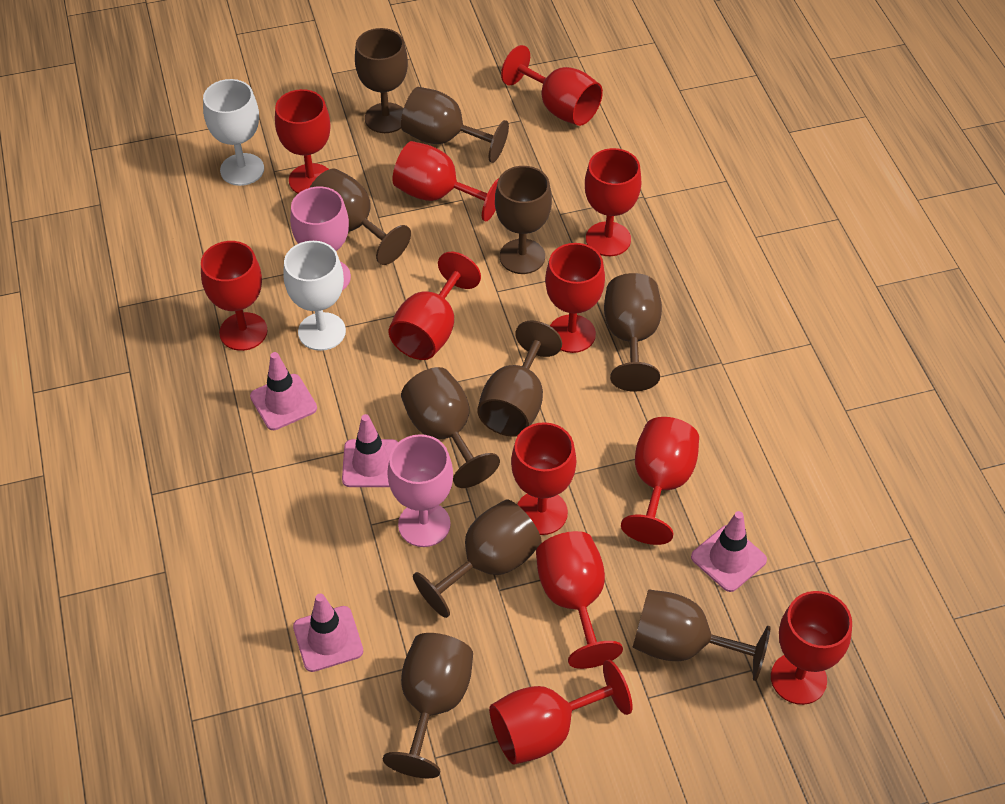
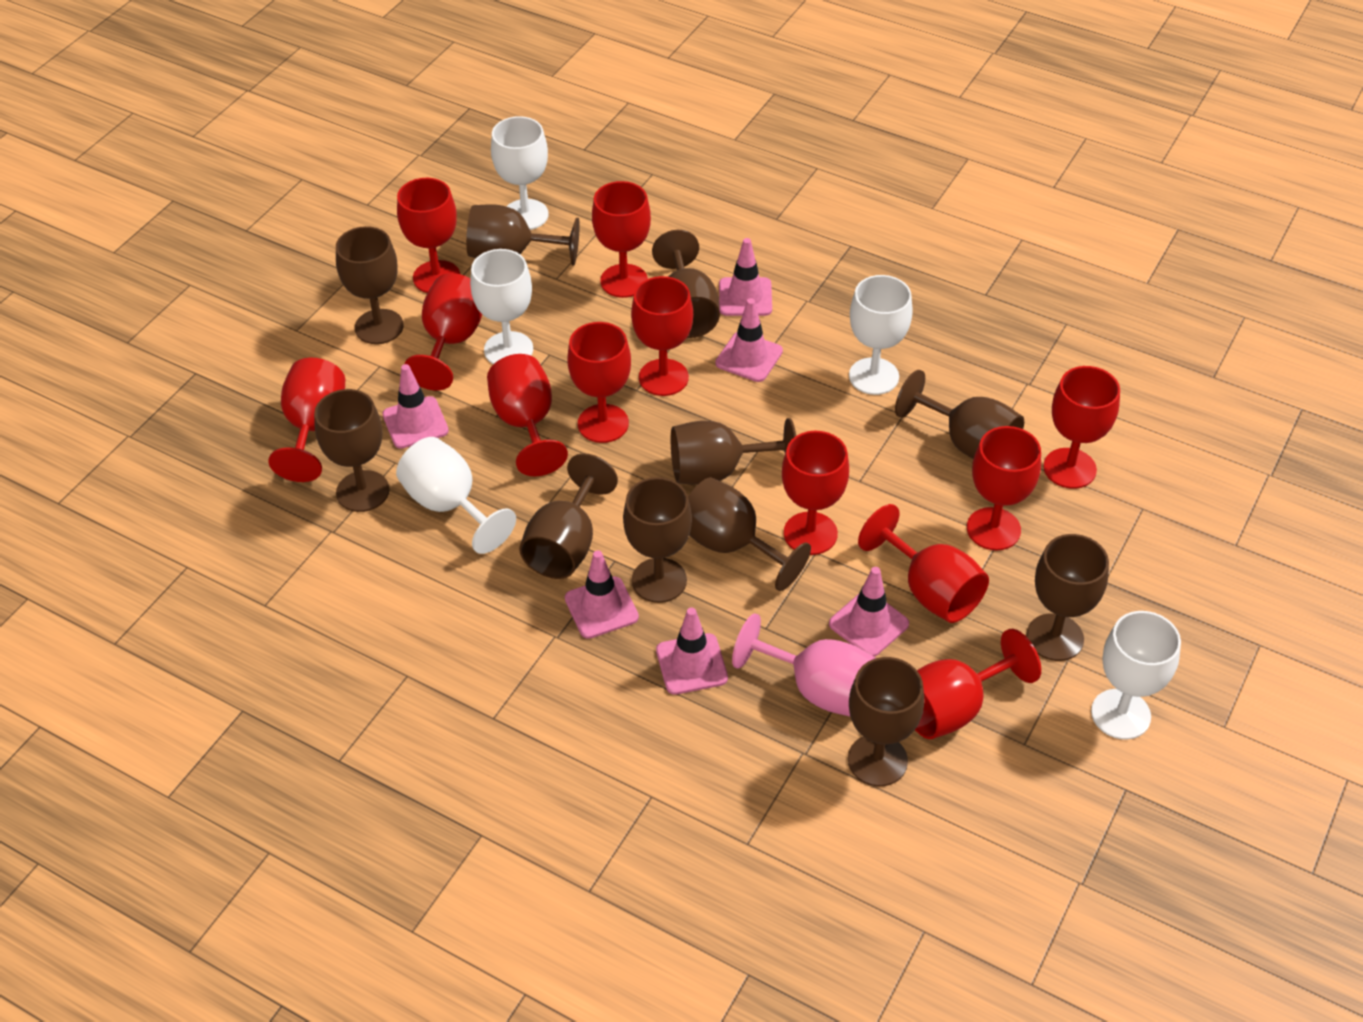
brown goblet: [309,169,411,265] [355,28,408,133] [383,633,473,778] [401,87,509,163] [401,367,500,488] [413,499,542,618] [477,320,562,437] [495,166,552,274] [604,273,662,391] [632,589,771,681] = 10 -> [314,389,389,512] [336,226,404,344] [466,204,580,265] [519,453,618,579] [623,477,692,603] [652,230,720,338] [671,418,796,485] [688,477,811,591] [848,657,924,786] [895,370,1024,459] [1026,534,1109,661] = 11
pink goblet: [290,187,351,291] [387,434,453,547] = 2 -> [732,613,876,717] = 1
pink traffic cone: [250,352,317,430] [293,594,363,672] [342,414,398,487] [691,511,767,592] = 4 -> [383,364,449,449] [565,550,639,639] [656,608,728,695] [715,298,783,382] [719,238,772,316] [829,567,909,657] = 6
white goblet: [203,79,264,186] [283,241,346,351] = 2 -> [396,437,516,554] [470,249,533,364] [491,116,548,230] [849,275,913,395] [1091,611,1181,740] = 5

